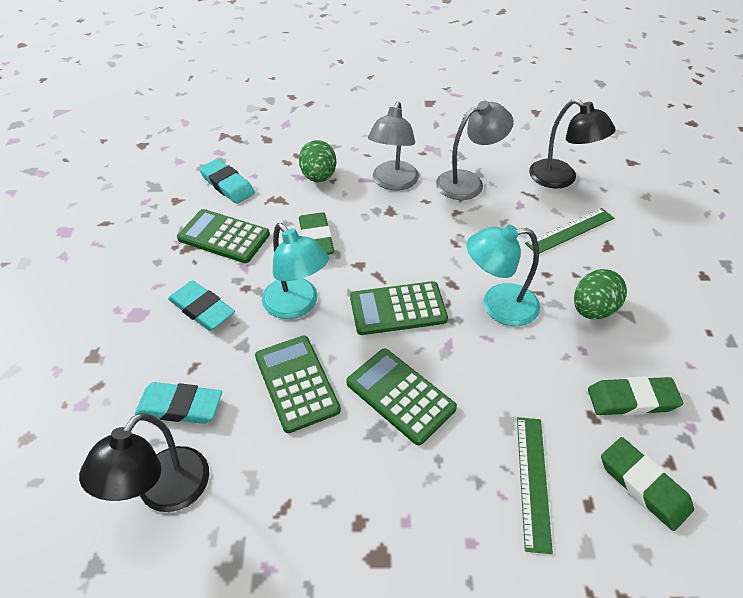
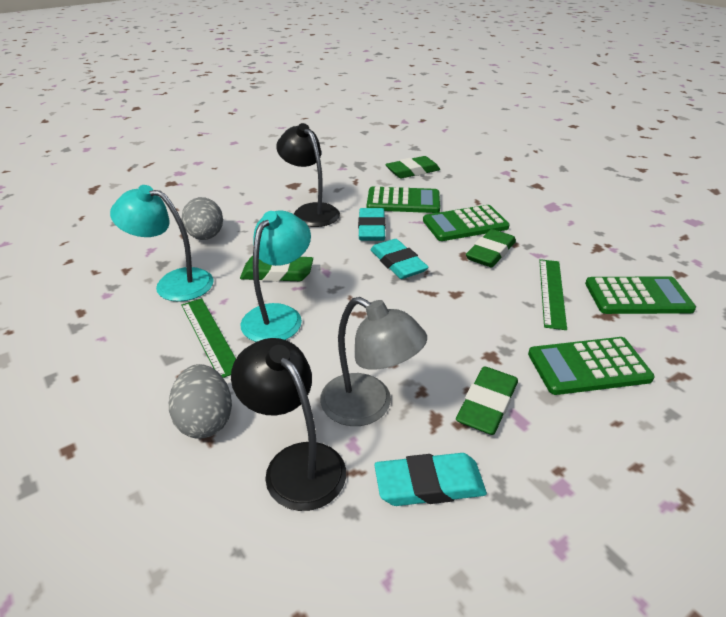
green egg: [299,140,336,182] [574,269,627,319] = 2 -> none = 0
green eraser: [299,212,334,255] [588,376,683,415] [601,437,694,531] = 3 -> [240,256,313,282] [385,156,440,179] [456,366,518,435] [466,229,516,267] = 4
grey egg: none = 0 -> [169,364,232,439] [182,197,223,240] = 2
grey lamp: [368,101,419,191] [436,101,514,200] = 2 -> [320,297,427,426] = 1

